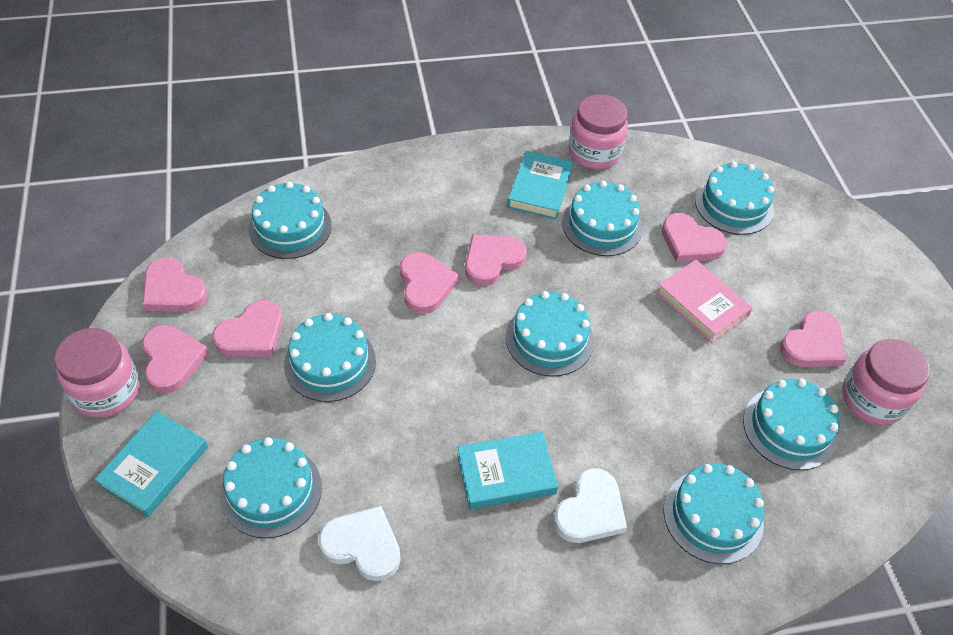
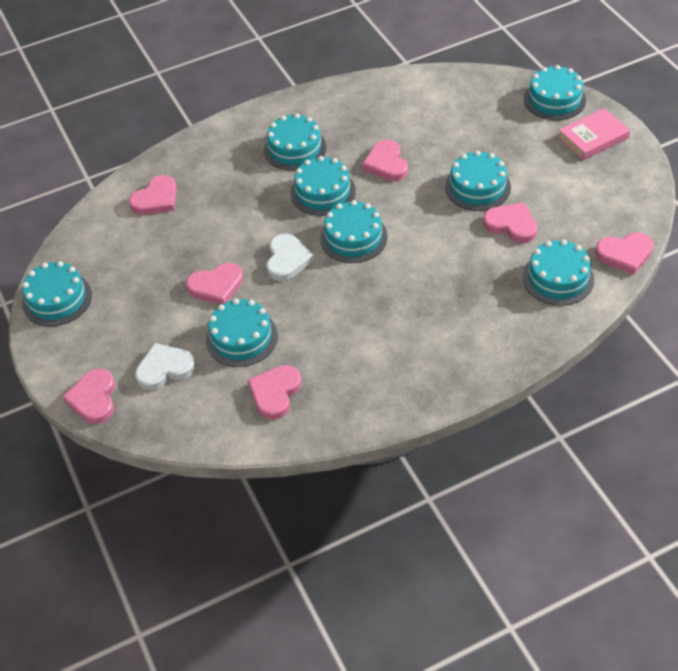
pink jar: [54,328,140,418] [569,94,628,169] [842,339,930,425] = 3 -> none = 0
turquoise book: [94,411,208,517] [457,432,559,510] [507,151,573,220] = 3 -> none = 0

